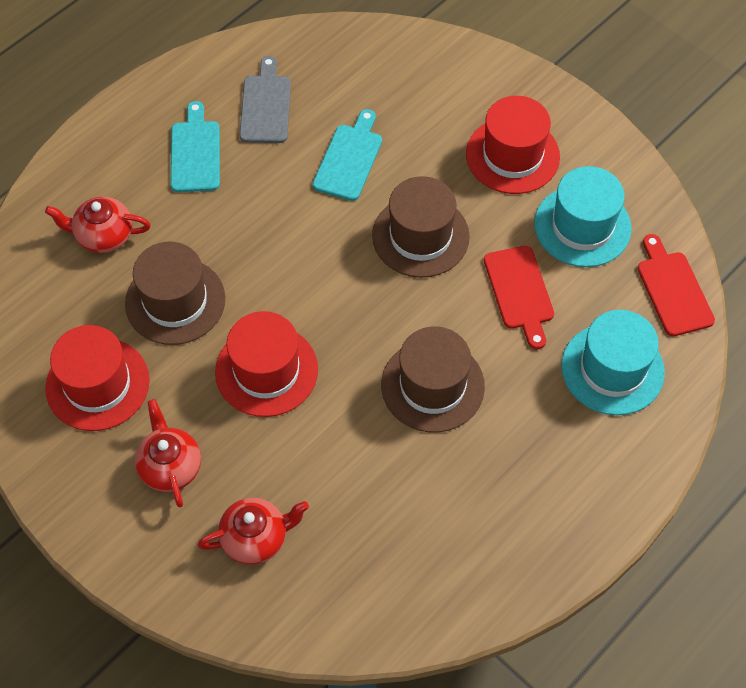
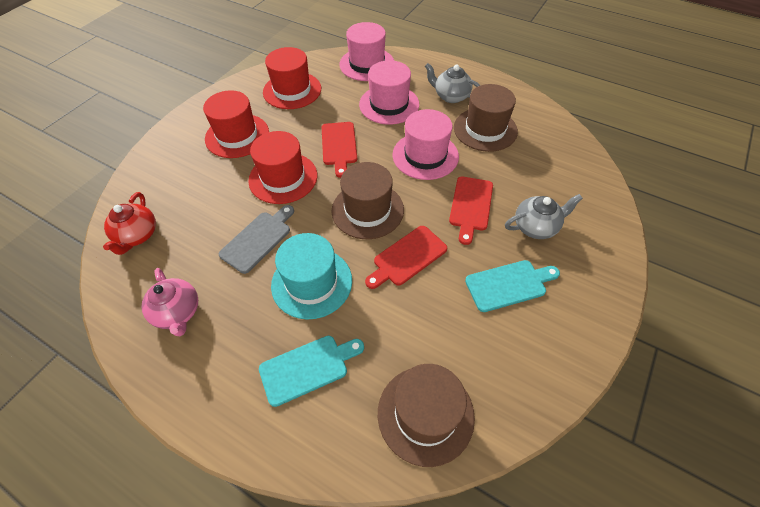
grey teapot: none = 0 -> [425,63,481,103] [505,194,583,239] = 2
pink hat: none = 0 -> [339,22,394,81] [359,60,419,125] [393,109,459,180] = 3
pink teapot: none = 0 -> [141,268,198,336] = 1
red cutting board: [484,246,554,349] [637,234,715,337] = 2 -> [322,122,357,178] [365,226,447,289] [449,176,493,245] = 3
red teapot: [45,197,151,253] [135,399,201,507] [198,498,309,564] = 3 -> [103,192,156,255] = 1
turquoise hat: [534,166,631,267] [561,310,665,415] = 2 -> [271,233,352,319] = 1

